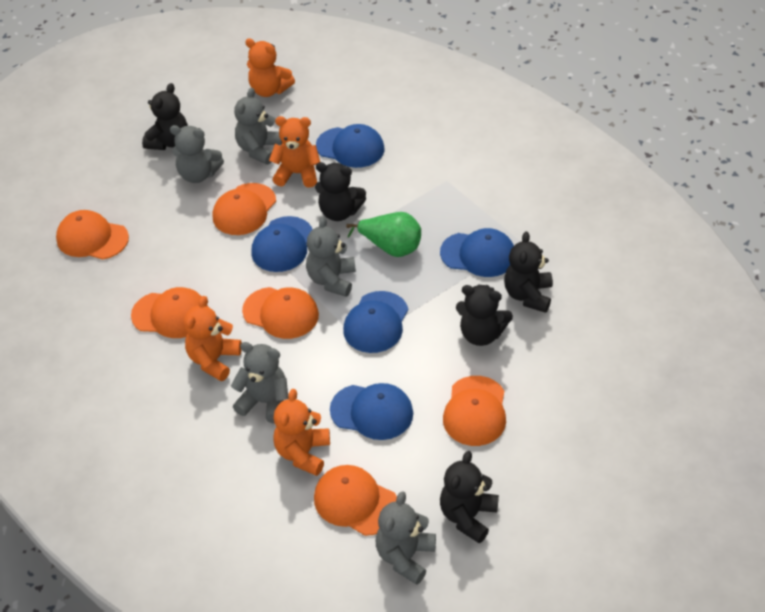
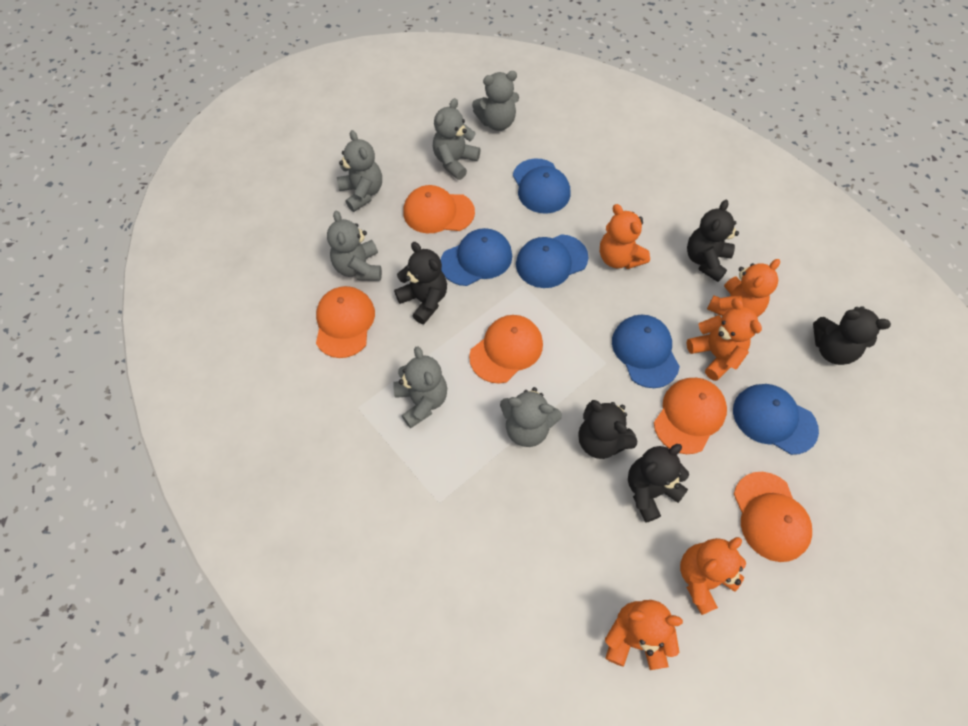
green pear: [346,212,421,257] = 1 -> none = 0
grey teddy bear: [170,125,224,183] [231,342,288,423] [234,88,282,165] [306,217,356,297] [376,491,436,585] = 5 -> [327,210,382,281] [337,130,382,212] [393,346,447,428] [433,98,481,180] [472,71,519,131] [500,387,562,447] = 6
orange cap: [56,210,129,259] [131,287,208,338] [213,183,276,235] [242,287,319,339] [314,465,397,536] [443,376,506,446] = 6 -> [316,286,375,358] [403,185,475,233] [469,315,543,384] [654,378,727,454] [734,472,812,562] = 5
orange teddy bear: [184,296,242,381] [245,38,295,97] [269,116,320,188] [273,389,330,476] = 4 -> [600,204,650,269] [605,600,683,670] [680,537,746,615] [687,298,762,381] [707,259,780,317] = 5

